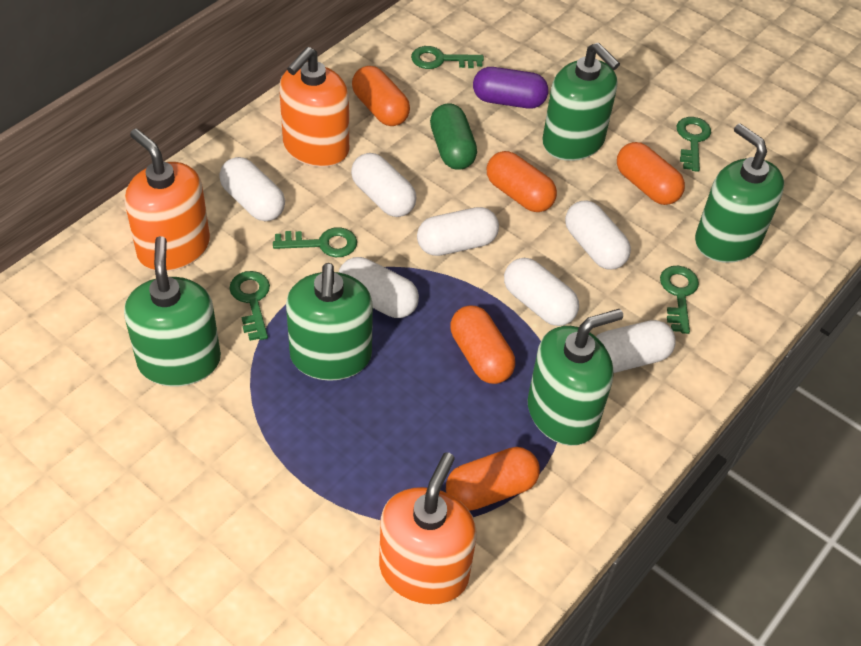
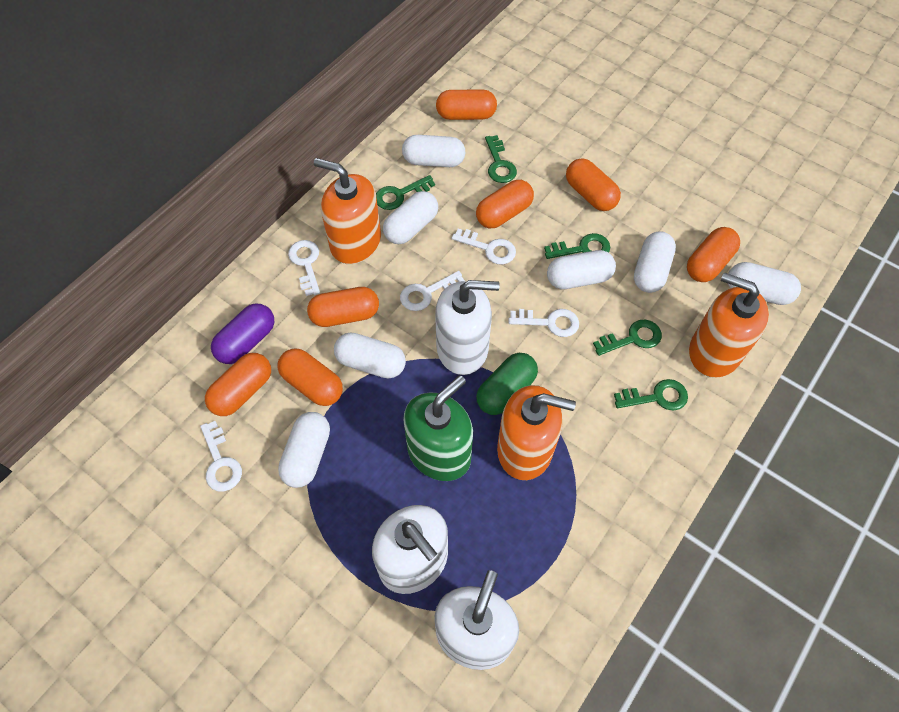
green soap dispenser: [124,236,221,386] [286,263,373,381] [528,309,623,446] [542,43,620,161] [695,123,784,263] = 5 -> [403,375,473,481] = 1
orange capsule: [352,66,410,126] [446,447,540,511] [451,306,515,384] [487,151,557,212] [617,142,685,205] = 5 -> [205,353,271,416] [278,348,343,406] [307,287,379,327] [436,90,497,120] [476,180,534,228] [566,158,621,211] [687,227,740,282] = 7
white key: none = 0 -> [200,421,242,492] [288,240,320,296] [400,271,465,311] [452,229,516,264] [508,309,579,337] = 5
white soap dispenser: none = 0 -> [372,505,448,594] [435,280,500,375] [435,570,519,670] = 3

